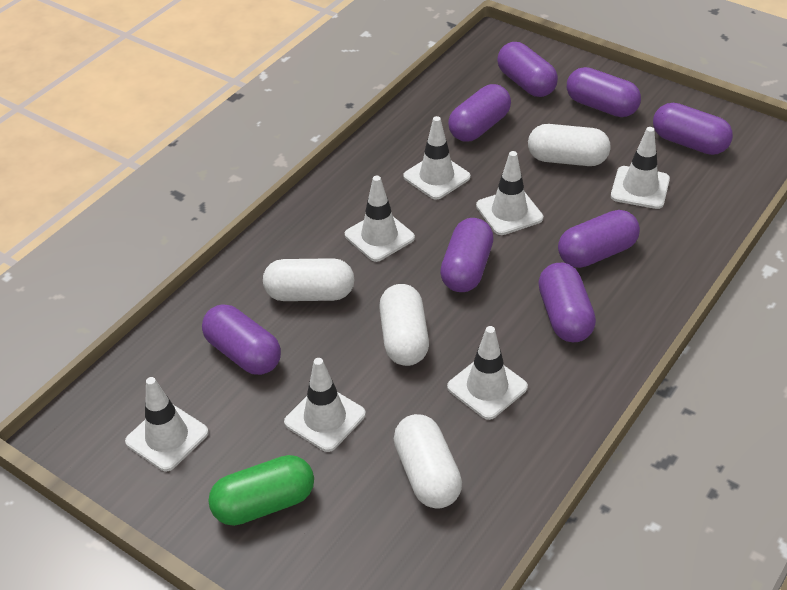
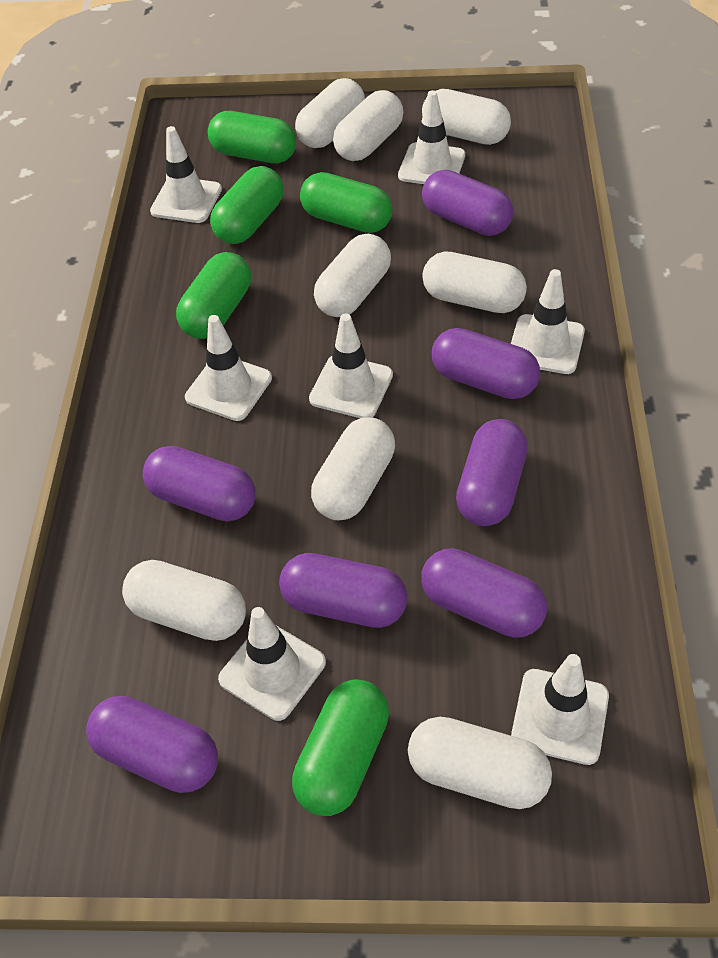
green capsule: [208,455,314,526] = 1 -> [176,252,251,339] [208,111,296,163] [210,166,284,244] [292,679,389,816] [300,172,392,233] = 5
purple capsule: [202,304,281,375] [440,218,494,292] [448,84,511,142] [497,42,558,97] [538,263,596,342] [558,210,640,268] [567,67,641,117] [653,103,733,155] = 8 -> [86,696,218,793] [143,446,256,522] [279,553,407,628] [421,548,547,638] [422,170,513,236] [432,328,540,399] [456,419,528,526] = 7
white capsule: [263,258,354,301] [379,284,429,366] [394,414,462,509] [528,124,611,166] = 4 -> [122,560,246,641] [295,78,365,148] [311,417,395,520] [314,234,391,317] [333,90,404,161] [408,717,552,809] [422,89,511,145] [422,251,527,313] = 8

